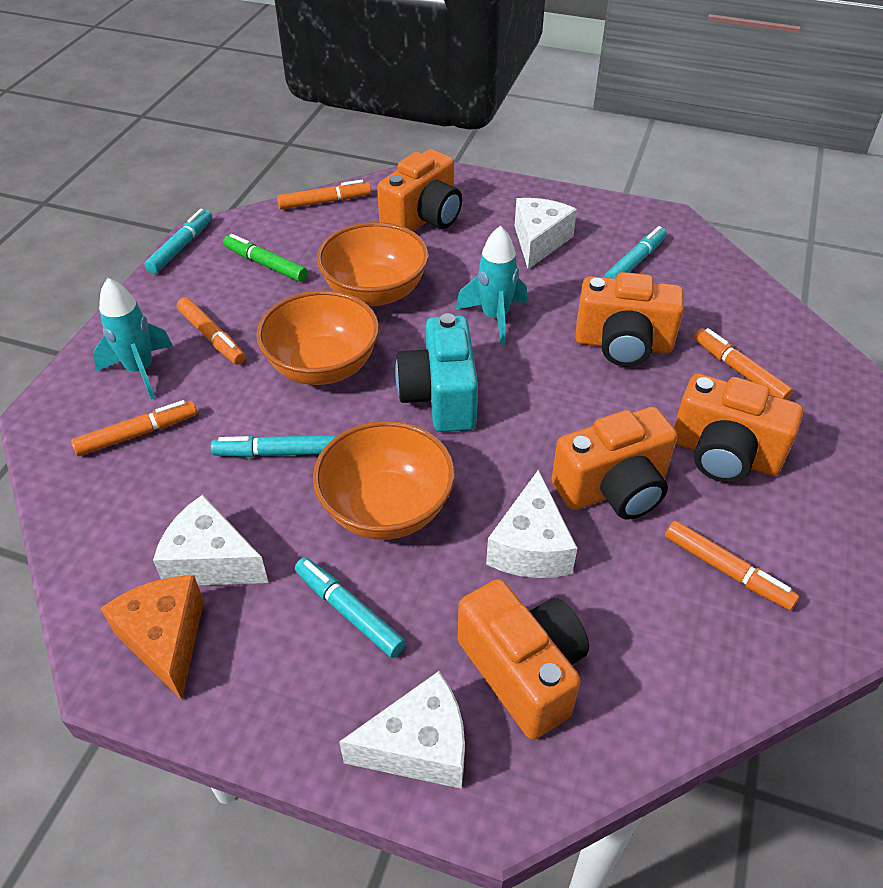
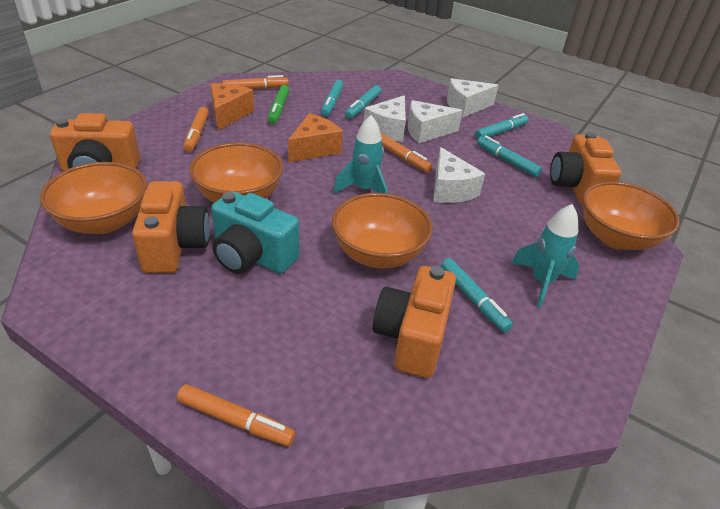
orange bowl: [256,290,379,385] [313,421,455,540] [317,222,429,306] = 3 -> [40,162,147,234] [189,142,283,203] [332,193,433,268] [582,181,679,250] = 4
orange camera: [377,149,462,232] [458,579,589,740] [552,407,677,520] [575,272,684,367] [674,373,803,483] = 5 -> [50,113,140,171] [132,181,210,273] [373,266,456,378] [550,132,621,206] = 4
orange cheese: [100,575,204,700] = 1 -> [210,83,254,131] [288,113,343,162] = 2
orange marker: [71,400,197,456] [177,297,246,365] [277,180,371,209] [665,521,799,610] [694,328,793,400] = 5 -> [177,384,296,446] [184,107,209,152] [222,75,288,89] [380,132,432,173] = 4
turquoise marker: [145,209,212,274] [211,435,336,457] [295,557,406,658] [604,226,667,279] = 4 -> [321,80,344,116] [345,85,381,119] [441,258,513,332] [475,113,529,140] [477,135,542,177] = 5

